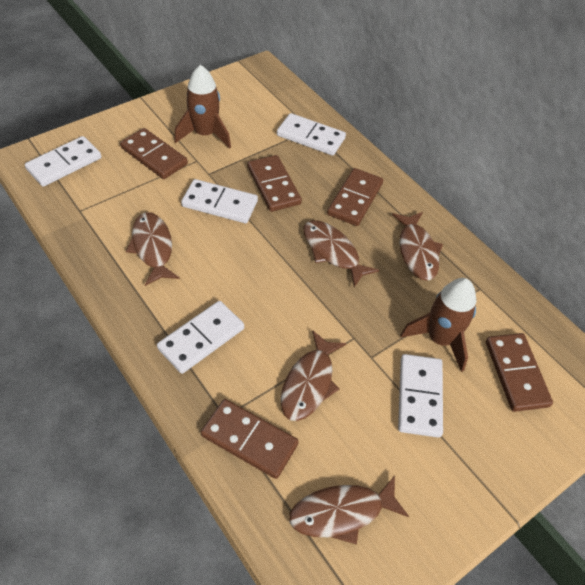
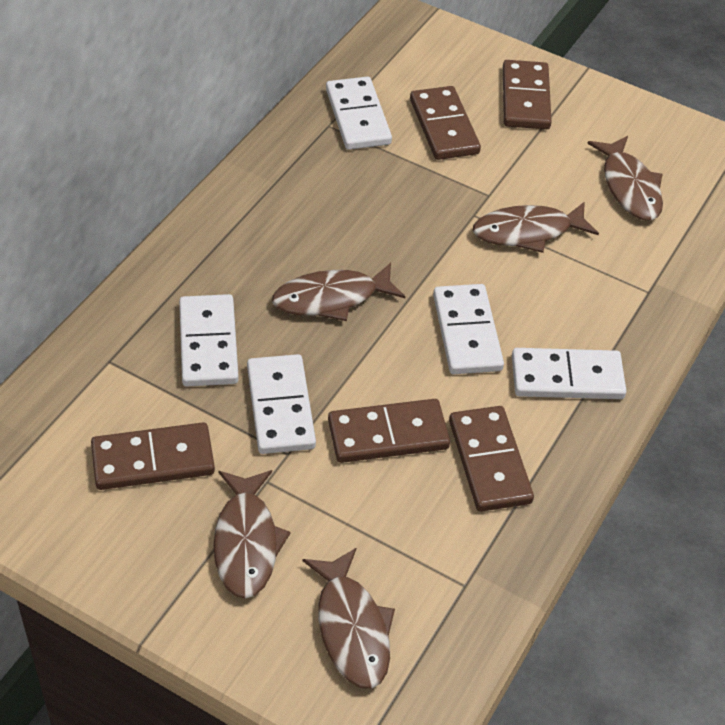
brown rocket: [174,65,231,149] [401,278,476,372] = 2 -> none = 0

